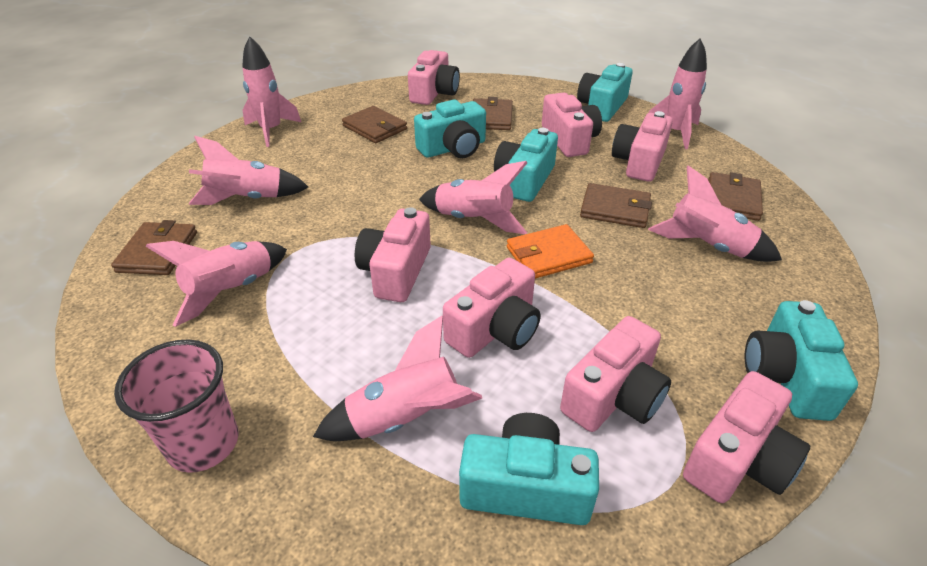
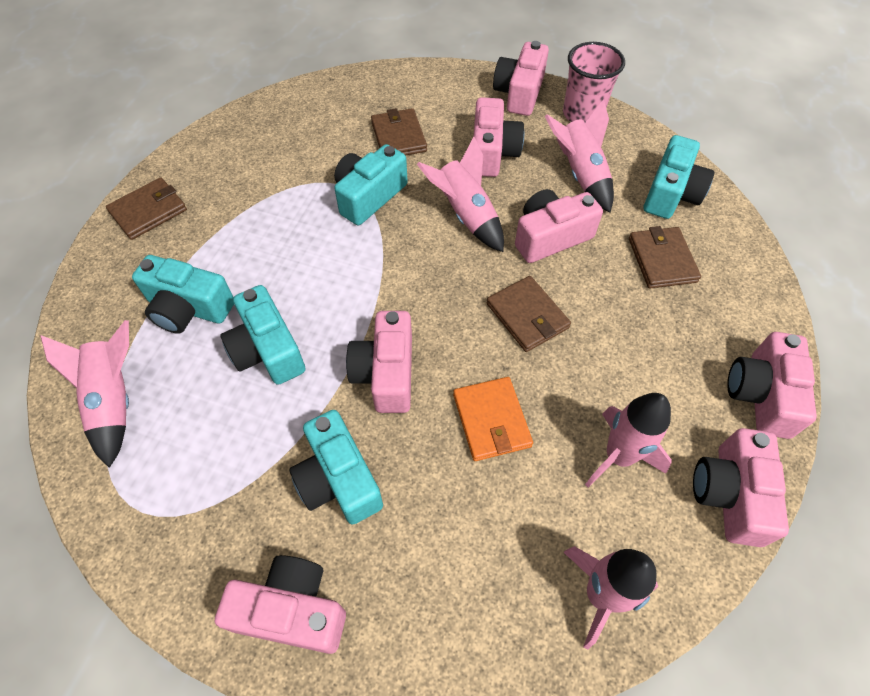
brown wallet: [111,220,197,275] [342,106,407,143] [473,97,513,130] [580,183,652,228] [708,172,763,221] = 5 -> [106,177,187,240] [371,108,427,156] [487,276,571,352] [629,226,701,288] = 4
pink rocket: [146,241,287,327] [189,136,308,205] [242,36,301,147] [313,315,482,441] [419,161,527,234] [648,165,782,262] [649,39,707,149] = 7 -> [41,320,129,468] [417,137,504,252] [545,99,614,212] [564,546,658,650] [585,393,672,488] = 5

